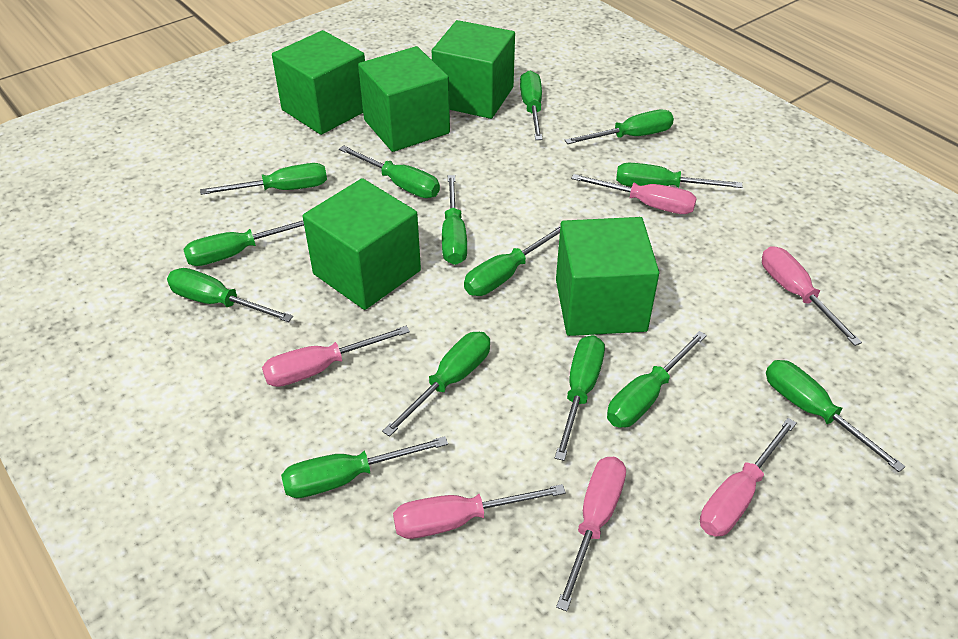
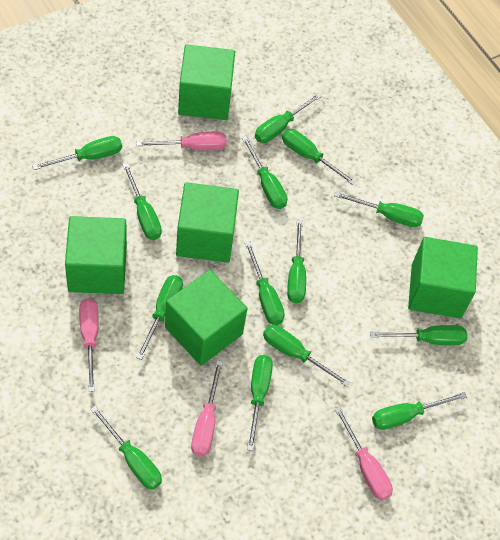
pink screwdriver: [262,326,410,387] [393,484,566,539] [556,457,626,611] [571,174,697,214] [700,418,797,537] [762,246,862,346] = 6 -> [79,298,98,392] [137,132,227,150] [191,360,223,456] [334,406,393,500] = 4

